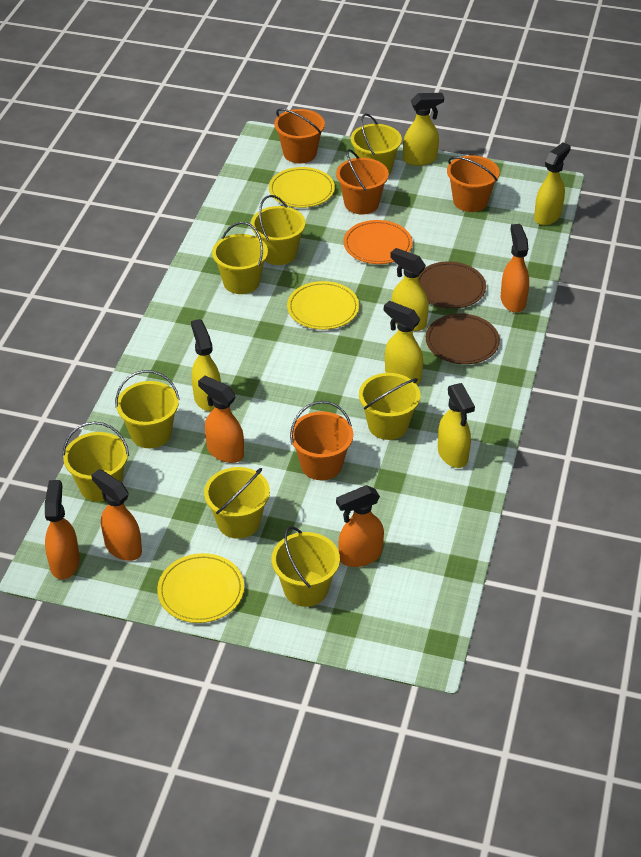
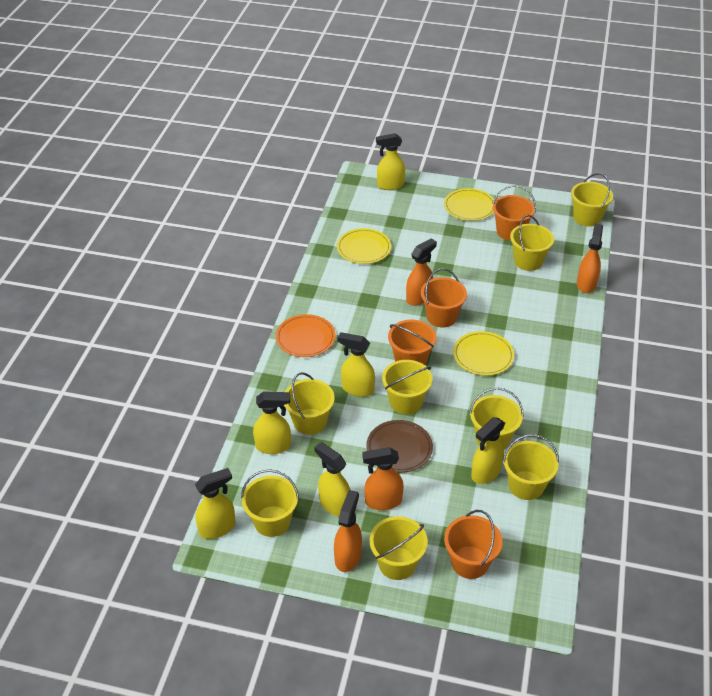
brown plate: [418,261,486,309] [426,314,500,364] = 2 -> [366,420,433,473] = 1
orange spray bottle: [45,480,80,580] [91,469,142,561] [198,376,244,463] [336,485,384,567] [501,224,529,313] = 5 -> [334,490,362,572] [362,447,403,510] [406,238,437,306] [577,223,603,293] = 4

